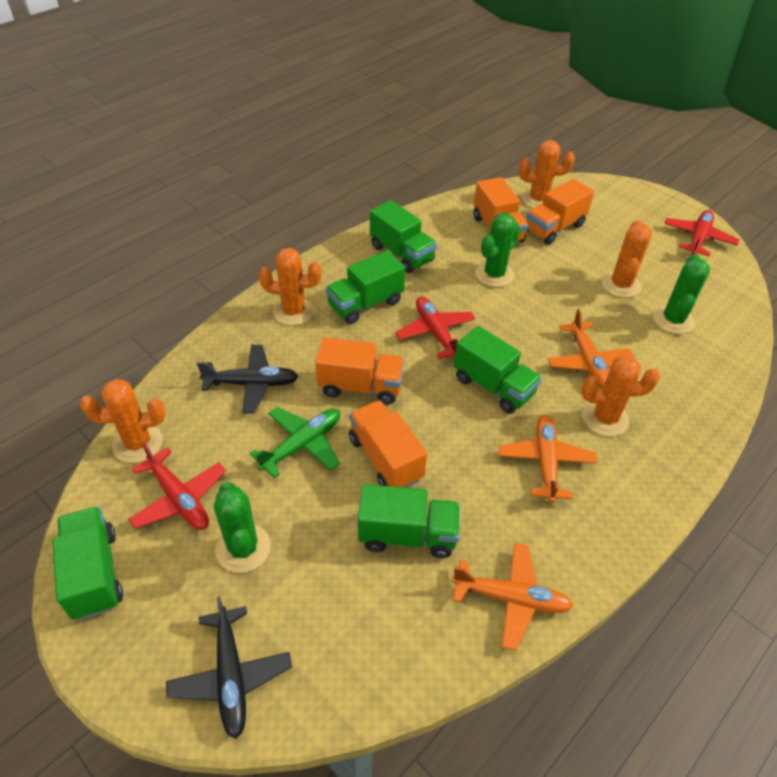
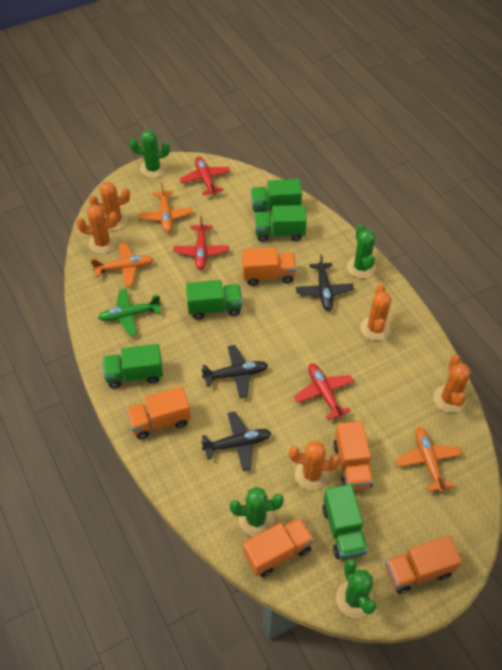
black plane: [166,596,292,739] [197,345,299,413] = 2 -> [201,345,268,398] [201,412,271,471] [296,254,354,311] = 3
green cactus: [214,482,271,573] [475,213,521,287] [653,254,710,334] = 3 -> [130,130,170,178] [230,487,284,536] [336,559,376,618] [347,224,376,278] = 4
orange truck: [315,337,405,404] [349,400,427,488] [473,177,528,242] [526,179,594,245] = 4 -> [126,387,191,439] [242,247,296,286] [243,517,314,577] [333,421,373,490] [385,536,462,594] = 5

